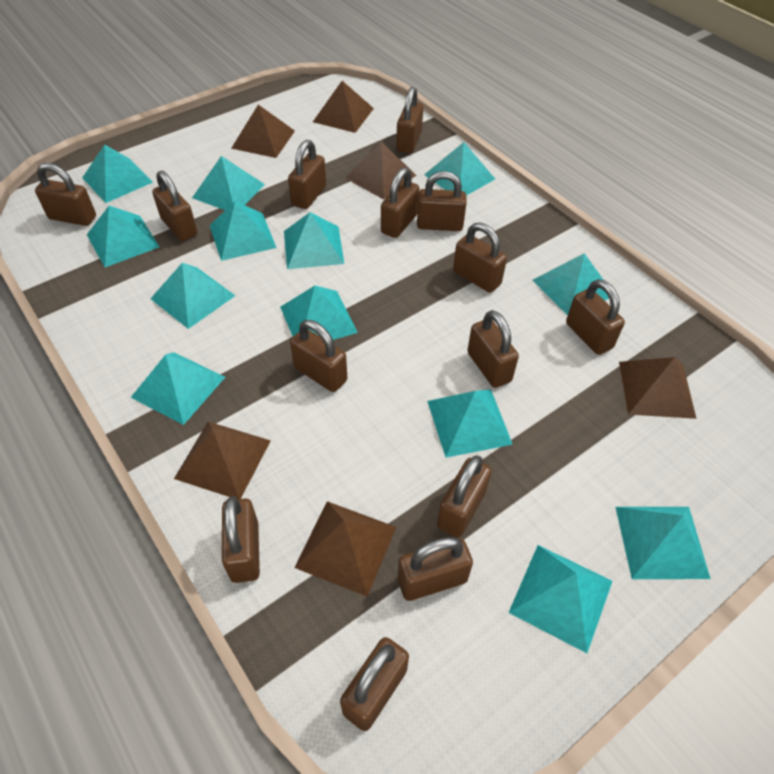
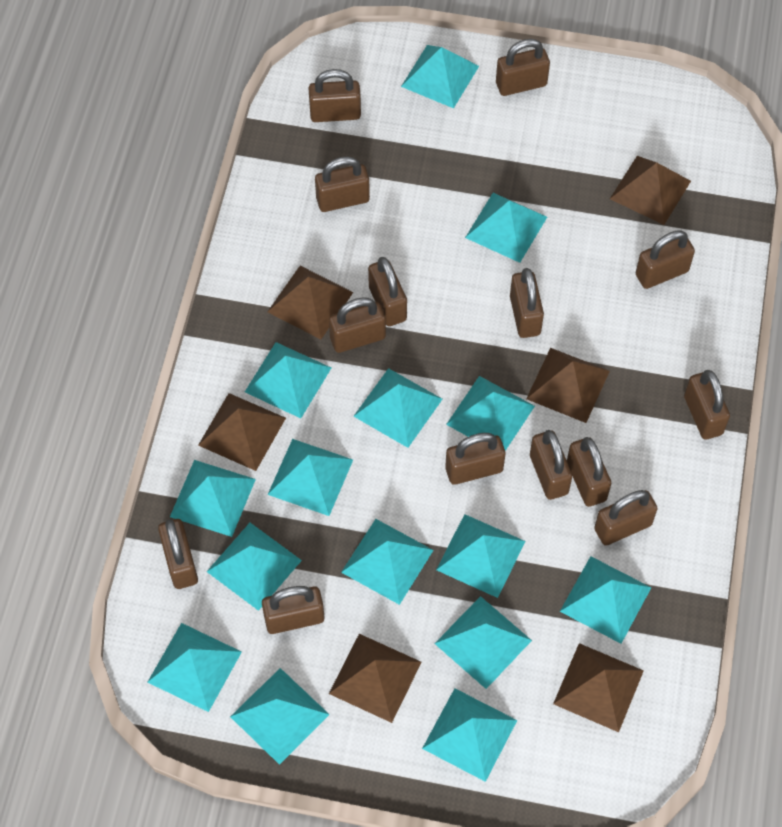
turquoise pyramid: [82,145,153,203] [87,206,160,267] [131,352,225,425] [150,263,235,329] [192,156,265,210] [210,201,277,261] [280,285,358,340] [284,212,344,269] [424,142,495,196] [427,389,513,458] [509,545,612,653] [532,253,609,316] [616,507,711,579] = 13 -> [148,623,242,712] [170,460,256,537] [207,523,302,611] [230,668,330,765] [245,342,331,418] [268,439,353,516] [341,519,433,605] [354,368,442,448] [401,45,479,108] [422,688,517,782] [434,596,532,689] [436,514,526,598] [446,376,535,451] [465,193,547,263] [560,556,652,644] = 15

